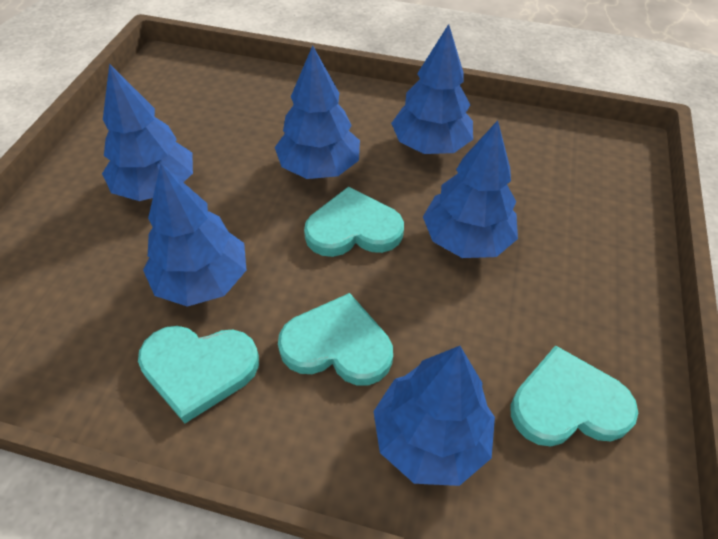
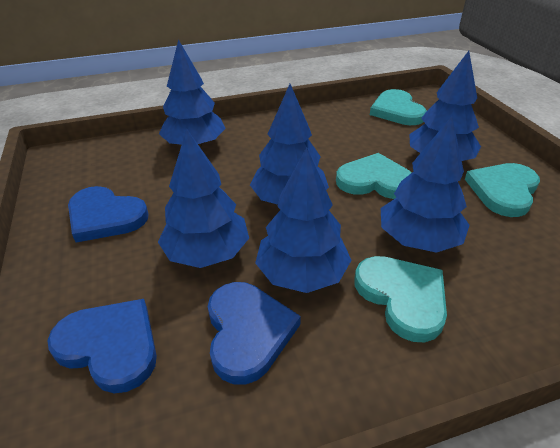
blue heart: none = 0 -> [47,299,157,393] [68,186,149,243] [208,282,301,385] = 3

